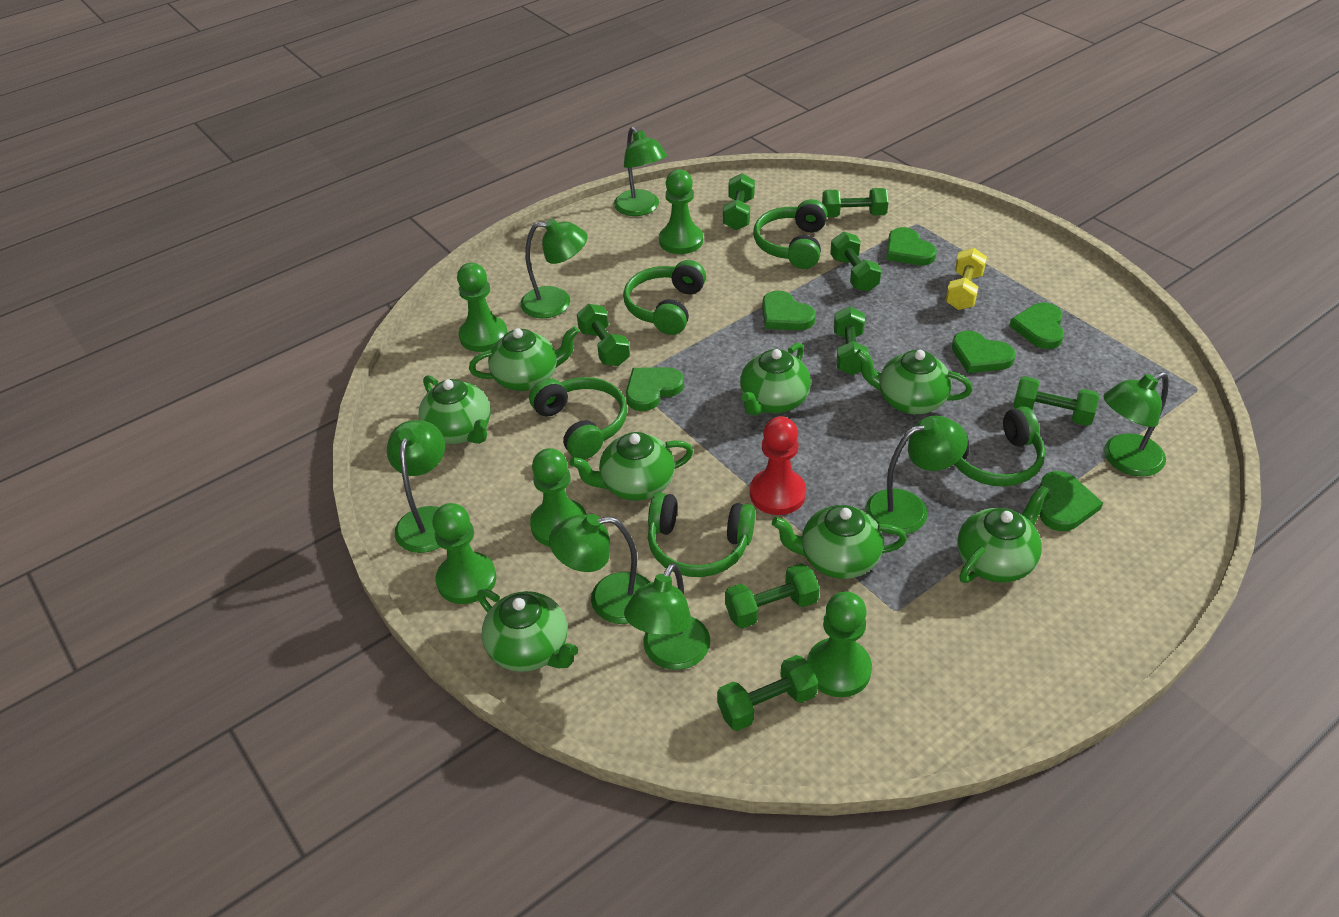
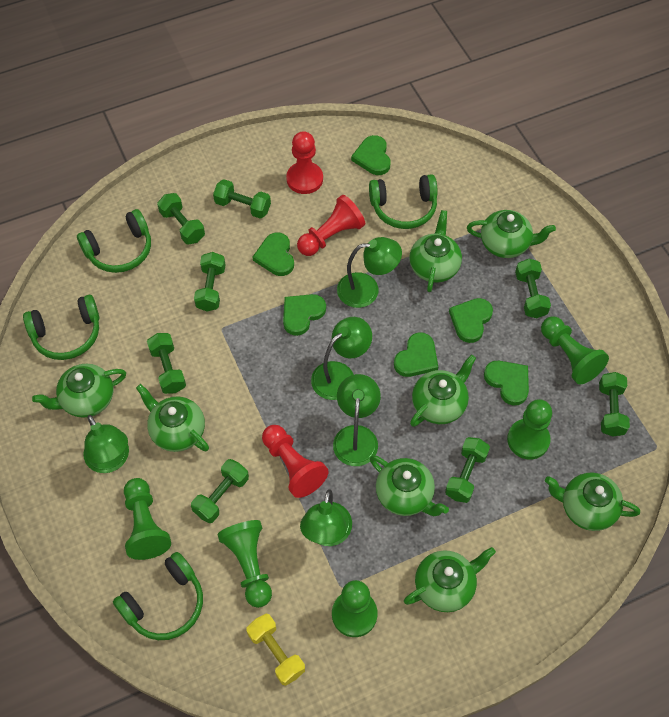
green headphones: [529,377,627,459] [623,260,706,335] [648,492,755,577] [754,199,827,269] [954,406,1045,487] = 5 -> [23,295,99,360] [77,209,151,273] [113,552,203,640] [369,174,438,229] = 4
green lamp: [387,420,445,553] [521,219,587,318] [549,514,651,624] [614,127,667,216] [624,563,710,670] [865,416,968,535] [1103,372,1169,477] = 7 -> [83,415,129,473] [300,489,352,546] [311,317,372,400] [333,374,381,466] [337,237,402,308] = 5
red pawn: [750,416,806,515] = 1 -> [262,425,329,498] [286,131,323,194] [297,195,365,256] = 3

